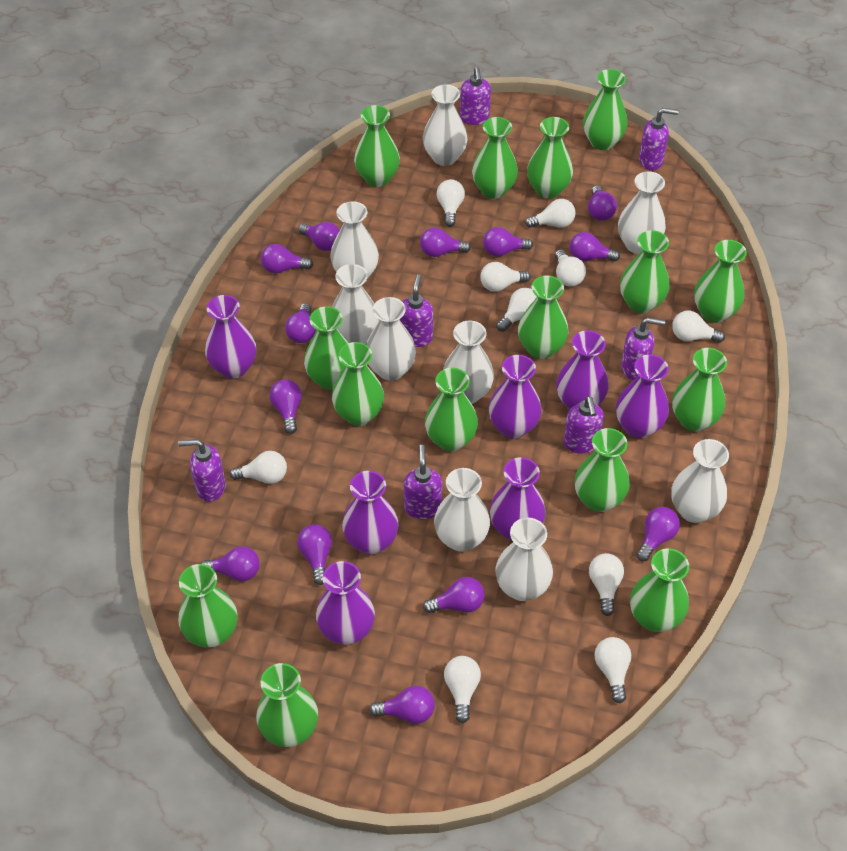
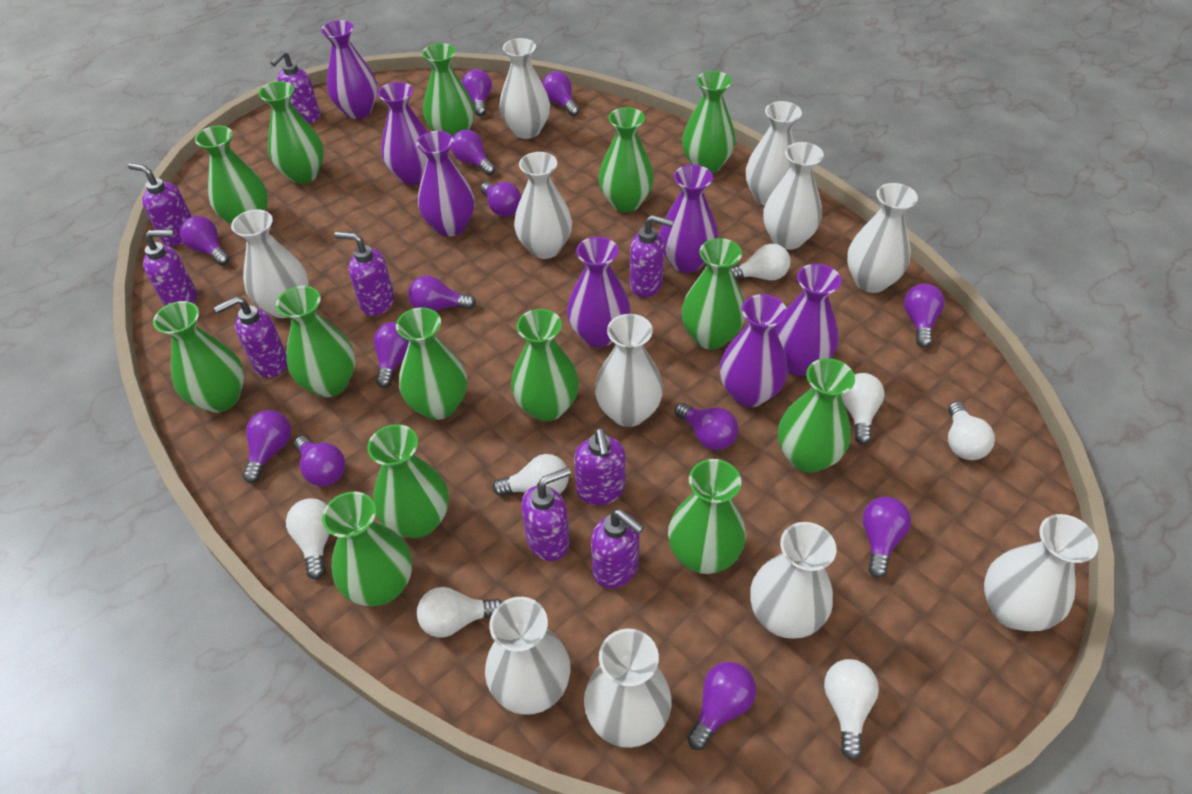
green vase: [178,564,238,648] [256,663,318,747] [304,306,348,390] [332,342,384,426] [354,105,400,187] [425,368,478,452] [472,117,518,199] [518,276,568,359] [527,117,573,199] [575,428,630,512] [583,69,628,150] [620,230,670,314] [630,548,689,632] [672,348,727,432] [694,240,747,323] = 15 -> [153,301,244,413] [195,126,268,224] [258,81,324,184] [276,286,355,397] [322,491,412,606] [367,424,449,538] [396,307,467,420] [422,43,474,137] [511,309,579,422] [599,107,654,212] [668,459,746,574] [682,71,735,174] [682,238,745,350] [778,358,855,473] = 14
purple soap dispenser: [178,439,226,502] [400,274,433,347] [404,445,442,519] [460,67,491,125] [563,396,604,454] [621,318,665,380] [639,108,679,170] = 7 -> [128,163,192,246] [143,229,197,306] [214,296,287,377] [270,50,320,124] [335,232,394,316] [521,467,571,561] [574,428,625,505] [591,509,644,588] [630,215,674,297] = 9
white light bulb: [230,451,287,484] [437,179,465,227] [444,656,481,723] [480,262,531,292] [496,288,537,332] [525,199,576,228] [555,249,586,287] [589,553,624,616] [594,637,631,703] [672,311,725,343] = 10 -> [286,498,330,580] [417,587,502,638] [493,454,569,496] [731,244,791,281] [824,659,879,760] [841,373,885,445] [948,402,995,460] = 7
white vase: [330,201,379,279] [332,264,379,344] [366,297,416,381] [423,85,468,166] [434,468,490,552] [443,320,494,404] [495,518,553,601] [618,171,666,254] [671,439,729,523] = 9 -> [231,209,309,318] [485,597,570,715] [499,38,550,139] [514,152,572,259] [584,628,672,748] [595,314,663,427] [746,101,802,206] [750,522,836,639] [763,142,824,250] [847,183,918,293] [984,514,1098,631] = 11

